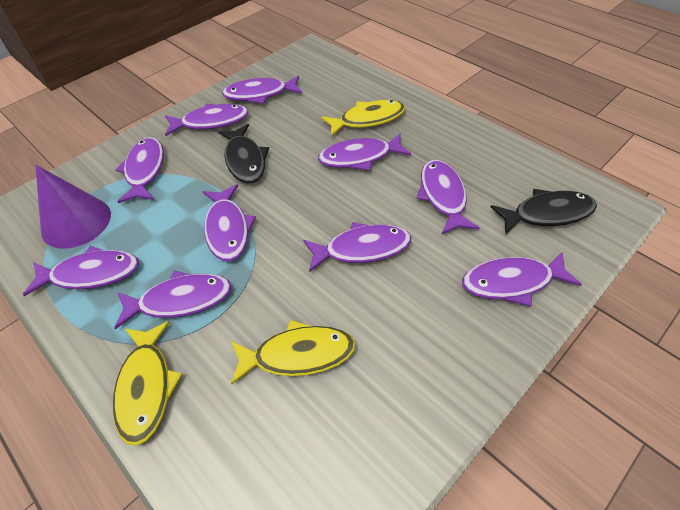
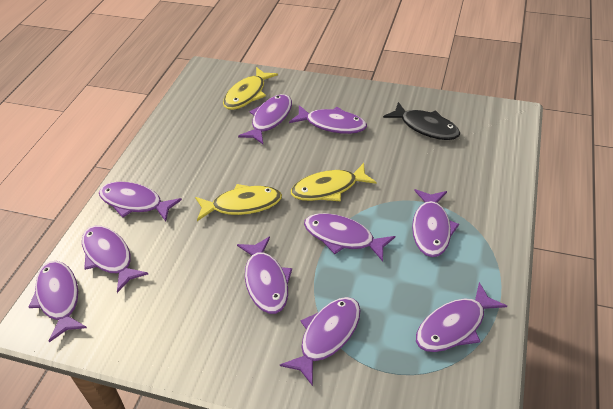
black fish: [218,124,269,184] [491,189,597,234] = 2 -> [383,102,460,140] = 1
purple cone: [35,165,111,249] = 1 -> none = 0

